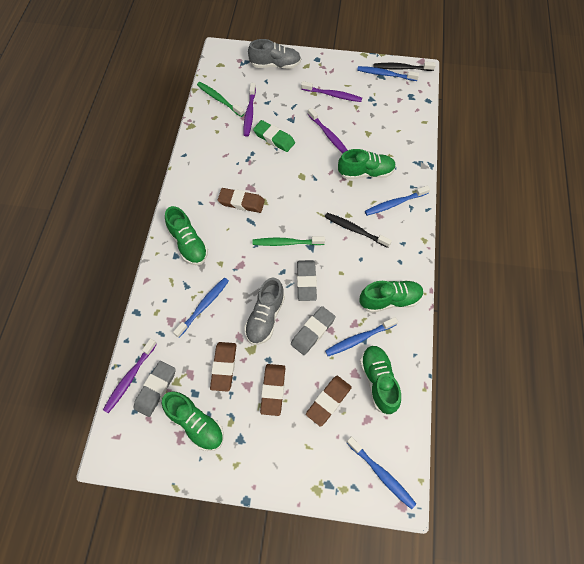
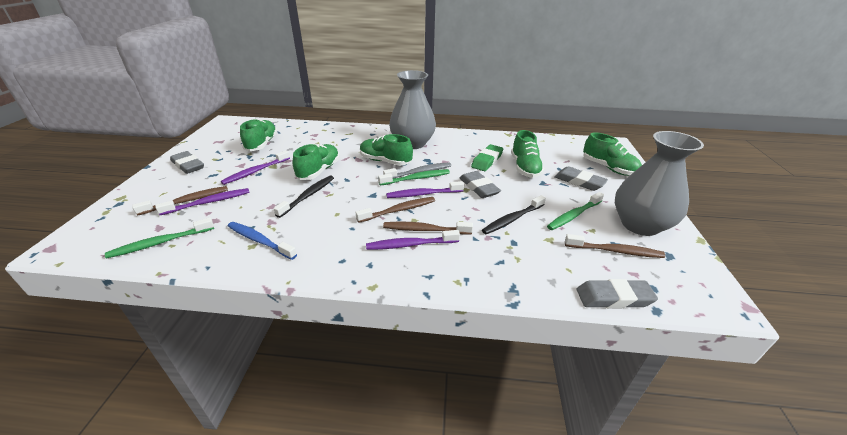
blue toothbrush: [173,277,229,338] [325,317,398,356] [346,437,416,510] [357,66,419,81] [365,185,430,216] = 5 -> [228,222,297,260] = 1
brown eraser: [210,342,237,392] [218,188,265,213] [260,364,285,416] [306,376,352,427] = 4 -> none = 0
brown toothbrush: none = 0 -> [132,186,228,216] [356,197,435,223] [383,222,473,235] [565,234,665,258] = 4
green toothbrush: [197,82,244,117] [252,236,325,246] = 2 -> [105,218,214,259] [378,169,450,185] [547,192,604,230] = 3
grey eraser: [134,361,176,417] [291,306,336,355] [297,260,317,301] = 3 -> [170,151,204,174] [460,171,501,198] [554,167,608,191] [576,279,658,308] = 4
grey shoe: [244,278,285,345] [248,39,301,69] = 2 -> none = 0
grey toothbrush: none = 0 -> [383,162,451,178] = 1
grey vase: none = 0 -> [389,70,436,149] [615,131,704,236] = 2

